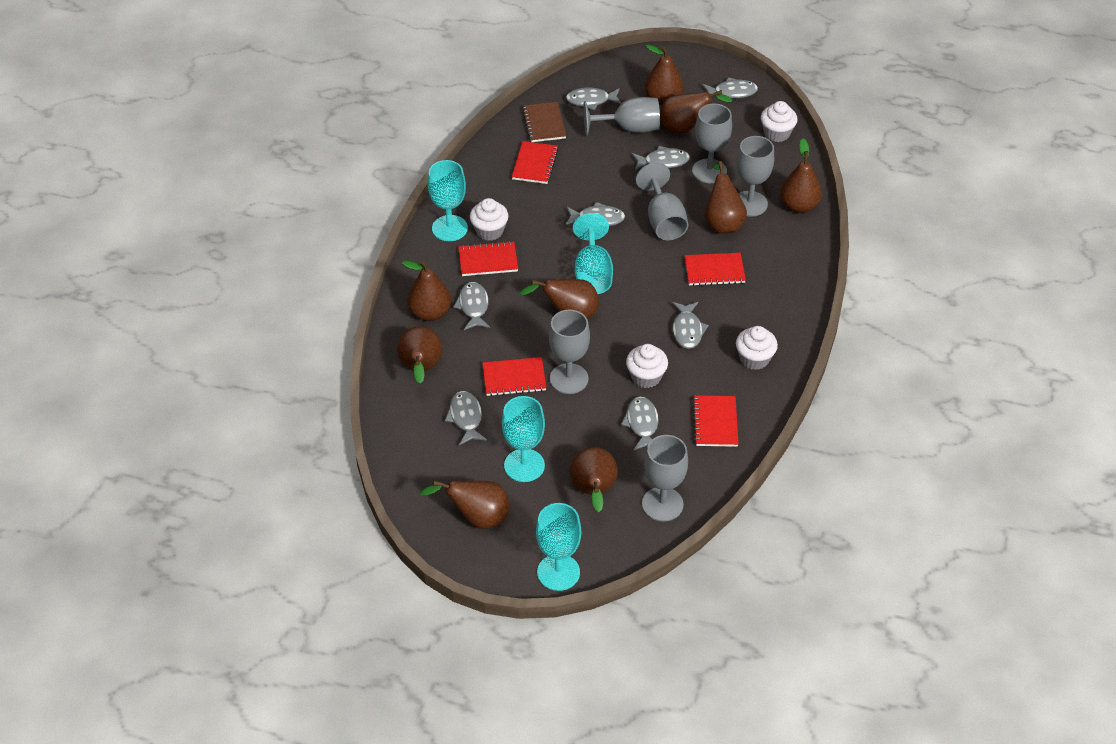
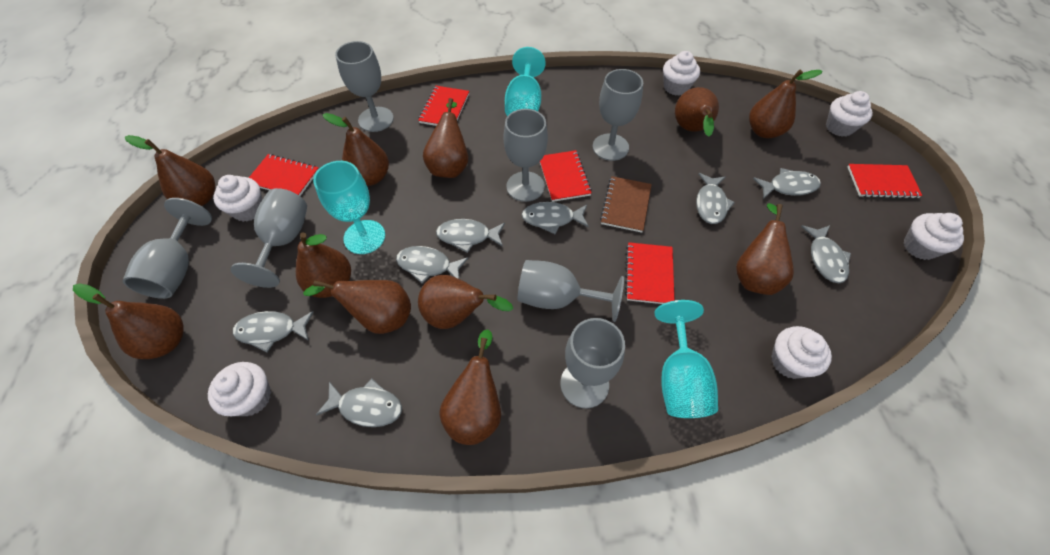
brown pear: [397,326,442,384] [402,260,451,321] [420,481,510,529] [519,279,599,320] [570,447,618,512] [645,44,684,105] [660,90,733,134] [705,161,747,234] [780,138,822,213] = 9 -> [73,283,184,359] [125,135,215,206] [296,232,351,298] [303,280,411,334] [323,113,389,186] [418,275,513,329] [423,98,468,178] [439,329,501,445] [675,87,719,137] [736,203,794,295] [749,70,823,138] = 11
grey goblet: [549,310,590,394] [583,97,660,136] [636,163,688,240] [642,435,688,522] [692,104,732,183] [737,136,774,217] = 6 -> [123,198,212,299] [231,188,307,288] [335,41,394,132] [504,109,548,202] [518,260,624,322] [560,318,625,408] [593,69,643,161] = 7
turquoise goblet: [428,160,468,241] [502,396,545,482] [536,503,581,591] [573,213,613,294] = 4 -> [313,161,385,254] [505,47,546,116] [655,300,718,418] = 3
white cupcake: [470,198,509,241] [626,344,668,388] [736,326,778,370] [761,101,797,142] = 4 -> [208,362,271,416] [213,175,263,222] [663,51,700,96] [771,326,832,379] [826,91,873,137] [903,213,964,260] = 6

